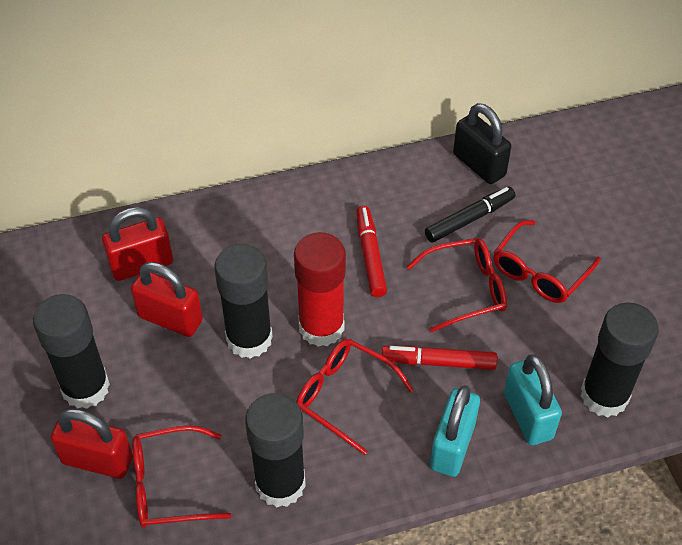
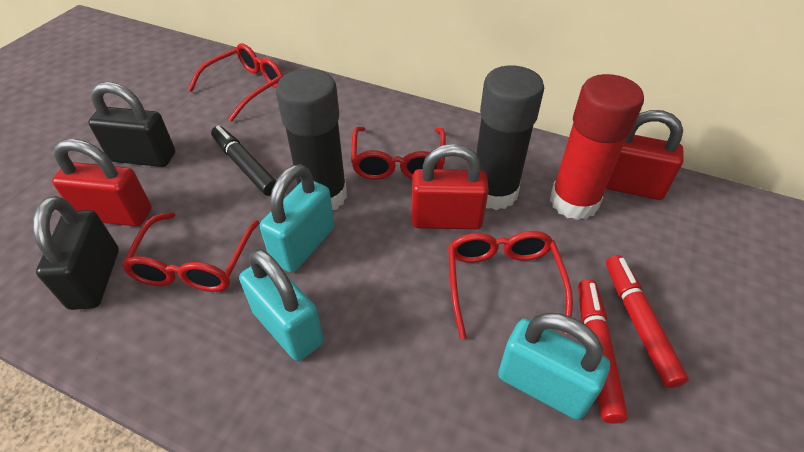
black glue stick: [33,294,110,409] [214,244,273,359] [245,393,306,507] [581,302,659,417] = 4 -> [276,69,347,210] [476,65,544,210] = 2
black padlock: [453,103,512,184] = 1 -> [33,196,119,310] [88,82,175,167] = 2
turquoise padlock: [430,385,480,477] [504,355,562,445] = 2 -> [239,249,323,361] [260,164,335,273] [498,312,610,420] = 3

